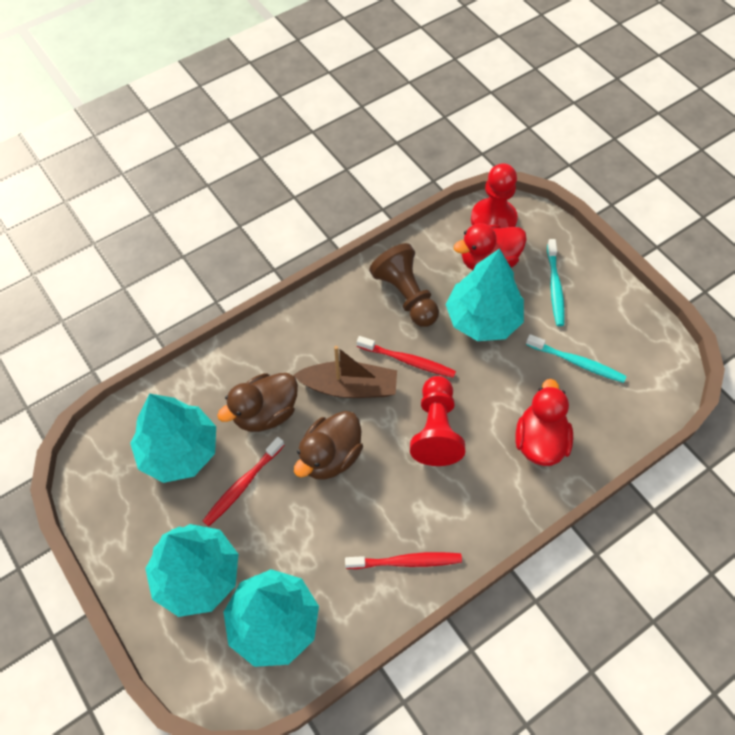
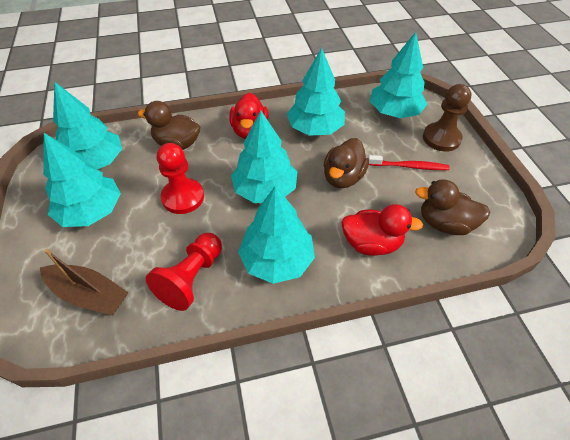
brown duck: [217,373,298,432] [294,411,363,480] = 2 -> [138,101,200,150] [324,138,369,188] [415,179,491,235] = 3
red toothbrush: [203,437,284,526] [345,552,462,569] [357,336,456,378] = 3 -> [368,155,450,170] = 1
turquoise toothbrush: [526,334,626,383] [547,239,565,326] = 2 -> none = 0
turquoise tree: [130,393,216,483] [145,524,238,617] [223,569,319,667] [446,248,524,341] = 4 -> [43,133,121,227] [53,82,122,169] [231,110,297,203] [238,186,315,284] [287,48,345,136] [370,32,427,118] = 6

